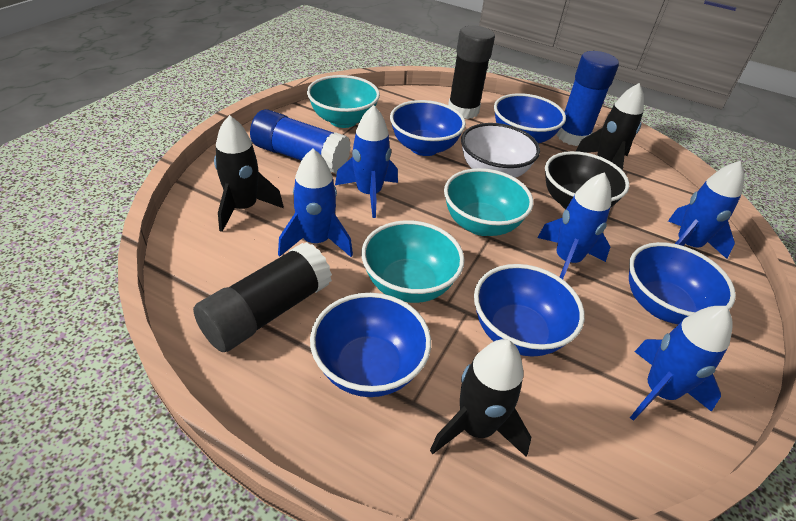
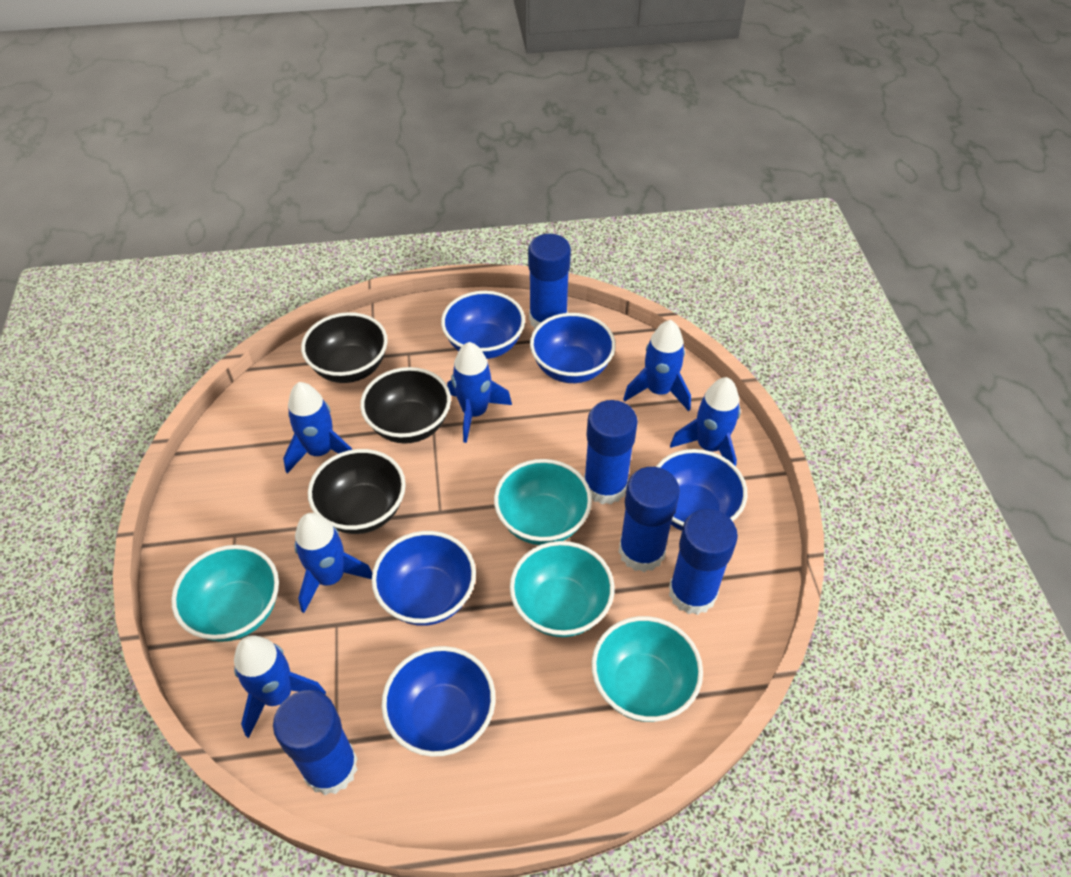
black bowl: [545,151,630,209] = 1 -> [301,312,388,383] [308,449,406,534] [360,367,451,444] = 3
black glue stick: [193,242,332,352] [448,26,495,119] = 2 -> none = 0
black rocket: [214,115,284,232] [430,339,532,457] [576,83,644,170] = 3 -> none = 0
blue glue stick: [250,109,351,174] [557,51,619,146] = 2 -> [273,690,358,795] [528,234,571,329] [584,400,638,504] [619,467,680,572] [669,509,738,615] = 5
blue rocket: [278,149,353,257] [335,105,398,218] [538,172,611,279] [630,306,733,421] [668,161,744,259] = 5 -> [234,635,326,738] [283,382,352,474] [294,513,372,613] [447,342,512,443] [623,320,691,411] [670,377,740,466] = 6
turquoise bowl: [307,75,380,128] [361,220,465,303] [444,168,533,236] = 3 -> [171,545,279,642] [494,459,592,545] [510,541,615,637] [592,616,703,722] = 4
white bowl: [461,123,540,178] = 1 -> none = 0

